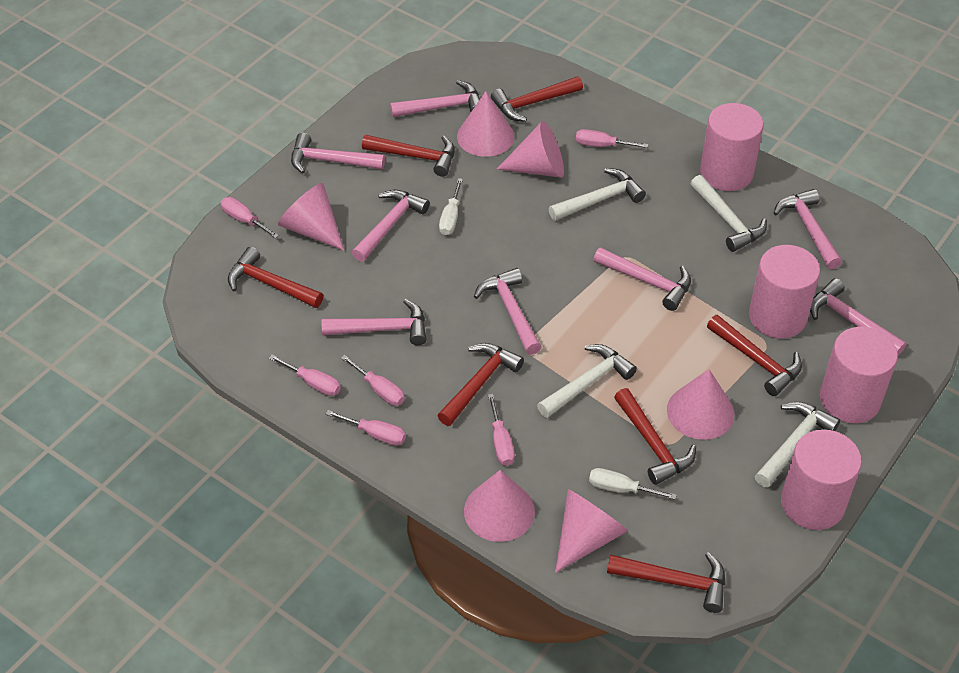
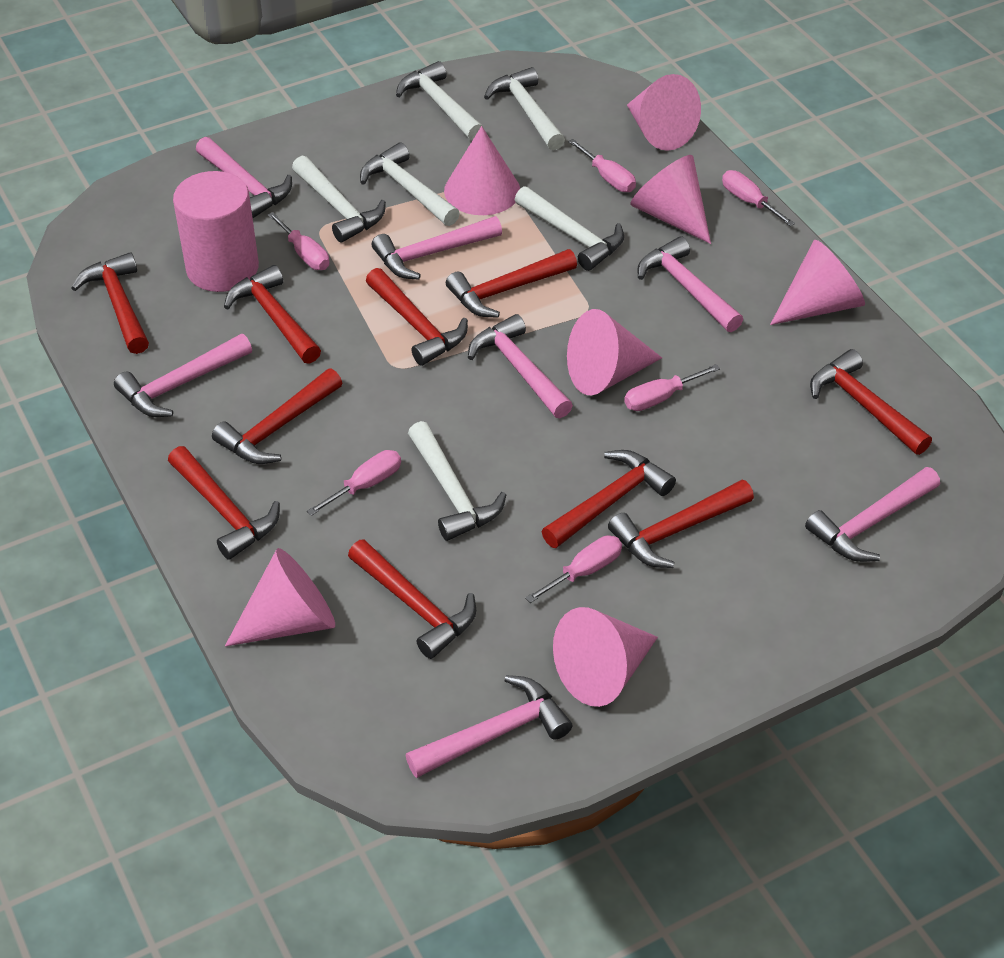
pink cone: [278,183,344,251] [457,91,514,157] [464,470,535,542] [497,121,564,178] [555,489,628,573] [667,369,734,440] = 6 -> [225,548,335,646] [444,126,520,215] [553,607,658,707] [567,309,662,396] [627,74,701,151] [630,155,711,244] [770,240,865,325] = 7
pink cylinder: [700,103,764,191] [749,245,820,338] [781,429,862,530] [820,327,898,423] = 4 -> [173,171,259,292] = 1
pink hammer: [291,133,385,174] [322,299,427,345] [352,190,430,262] [390,80,480,117] [474,268,542,355] [593,247,691,311] [774,189,842,269] [810,278,907,355] = 8 -> [114,334,252,417] [196,137,292,218] [372,216,502,280] [405,675,572,778] [468,314,573,418] [637,236,743,332] [805,467,940,562] = 7
red hammer: [228,247,323,308] [362,135,455,177] [437,343,524,426] [491,76,583,122] [607,552,725,613] [614,388,696,485] [707,315,802,396] = 7 -> [71,252,149,354] [168,446,280,560] [212,368,342,464] [224,265,321,364] [348,539,476,659] [366,268,468,366] [446,249,577,318] [541,450,676,548] [608,480,754,568] [810,349,932,455] = 10
white hammer: [537,344,637,418] [548,168,646,221] [690,175,767,252] [755,402,840,487] = 4 -> [292,156,386,243] [360,142,460,226] [396,61,484,140] [408,421,506,541] [484,67,565,150] [515,186,624,271] = 6
white screwdriver: [439,178,463,235] [589,468,677,500] = 2 -> none = 0

